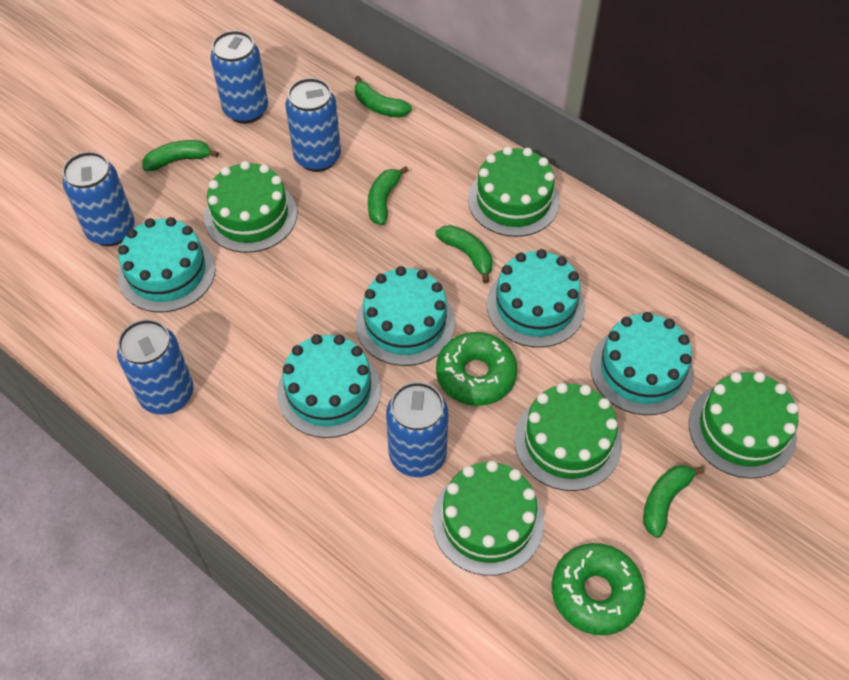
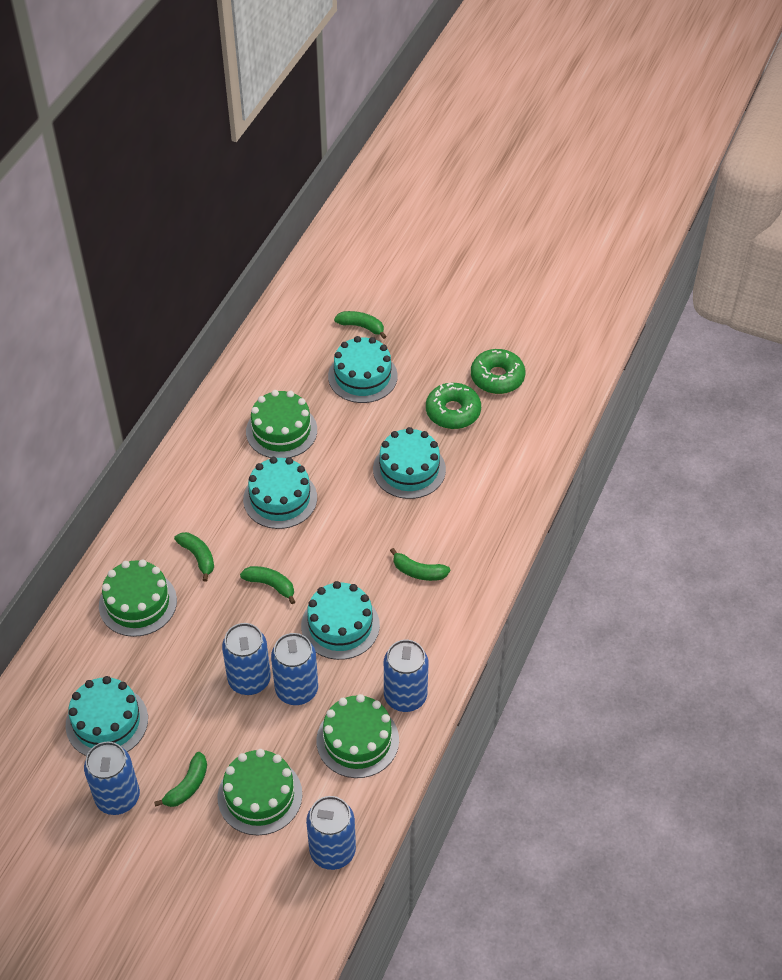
green cake: [204,161,297,253] [432,461,544,576] [468,147,560,237] [514,383,622,491] [689,372,798,479] = 5 -> [99,559,177,637] [218,749,302,835] [246,390,317,458] [317,694,399,778] = 4

